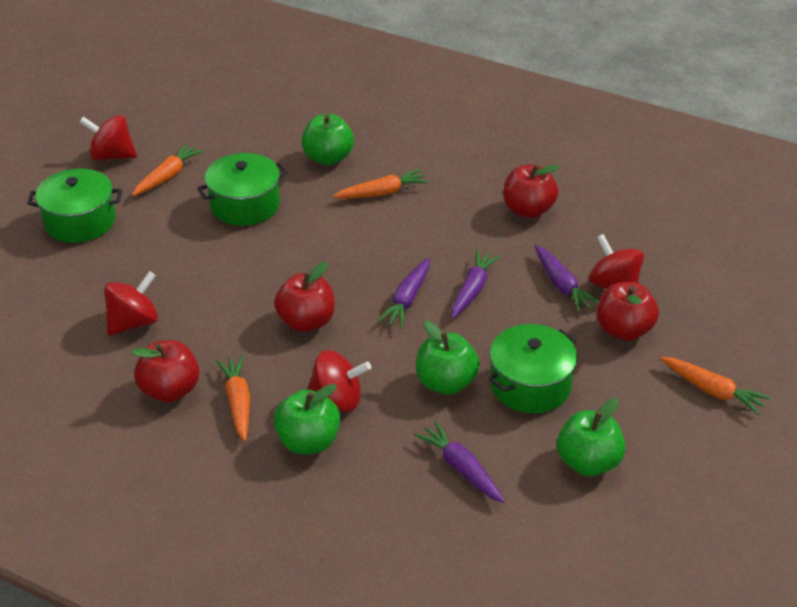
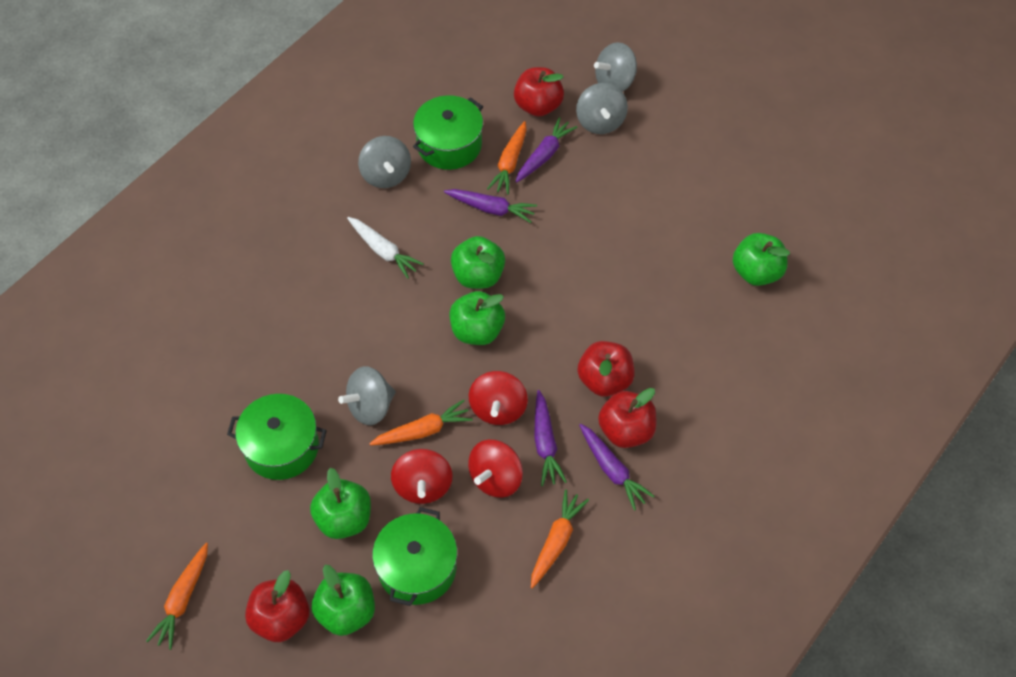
green apple: [273,384,341,454] [302,114,354,165] [416,321,480,395] [557,398,626,476] = 4 -> [310,468,371,539] [312,565,375,636] [450,291,505,345] [451,236,505,289] [733,233,790,286] = 5
grey spinning top: none = 0 -> [338,366,396,425] [358,136,411,188] [576,83,628,134] [594,42,637,92] = 4
red spinning top: [80,115,137,161] [104,271,158,336] [307,350,371,412] [589,234,644,289] = 4 -> [391,449,453,504] [468,440,523,498] [469,371,528,425] = 3
white carrot: none = 0 -> [347,217,424,279] = 1

